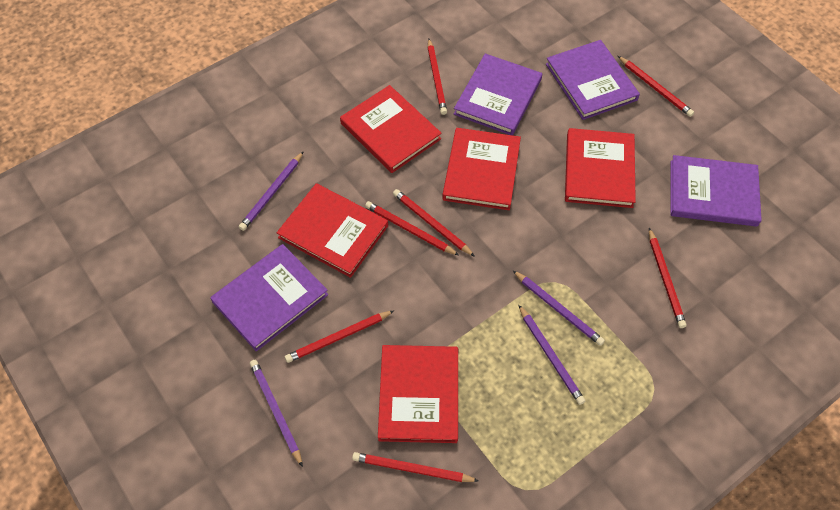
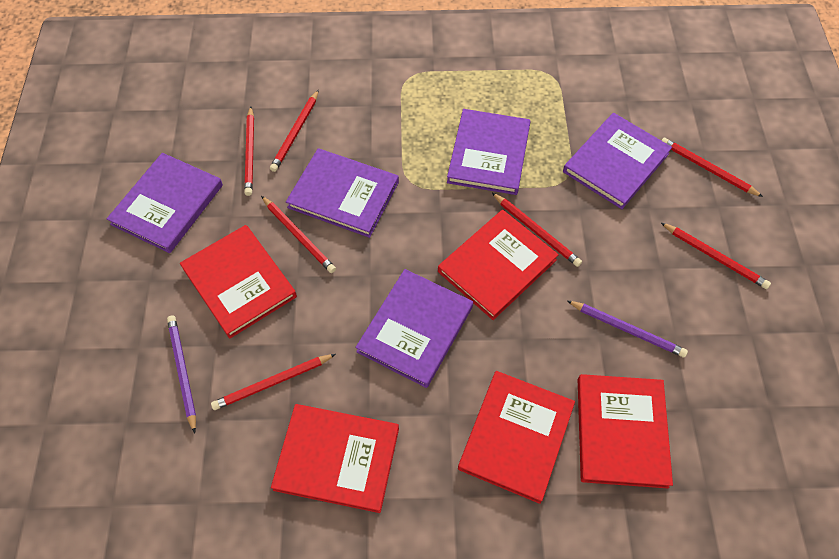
purple book: [210,244,328,351] [454,53,542,135] [546,40,640,120] [670,155,762,227] = 4 -> [107,153,223,253] [286,148,399,238] [355,269,473,388] [447,109,531,195] [563,113,672,209] = 5
purple pencil: [239,151,304,231] [250,360,303,467] [513,270,605,346] [519,305,585,405] = 4 -> [167,315,196,433] [567,300,688,358] = 2

